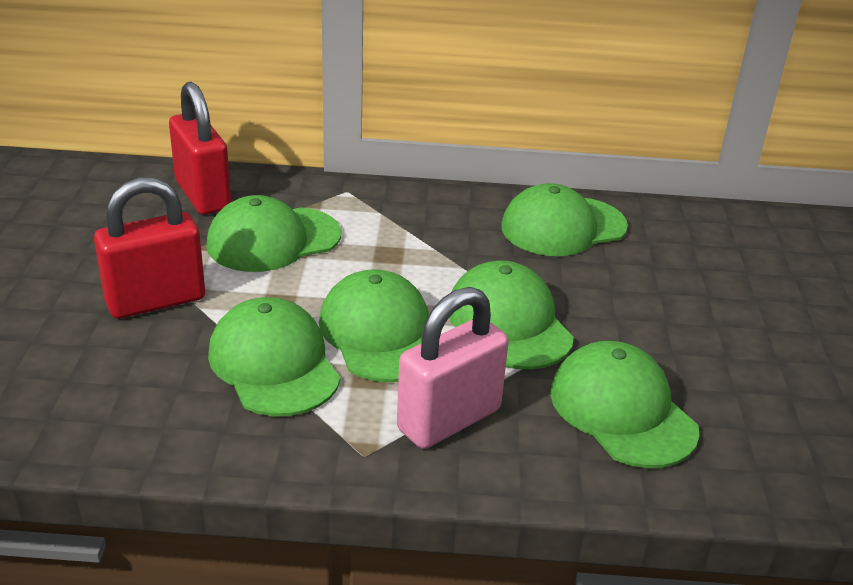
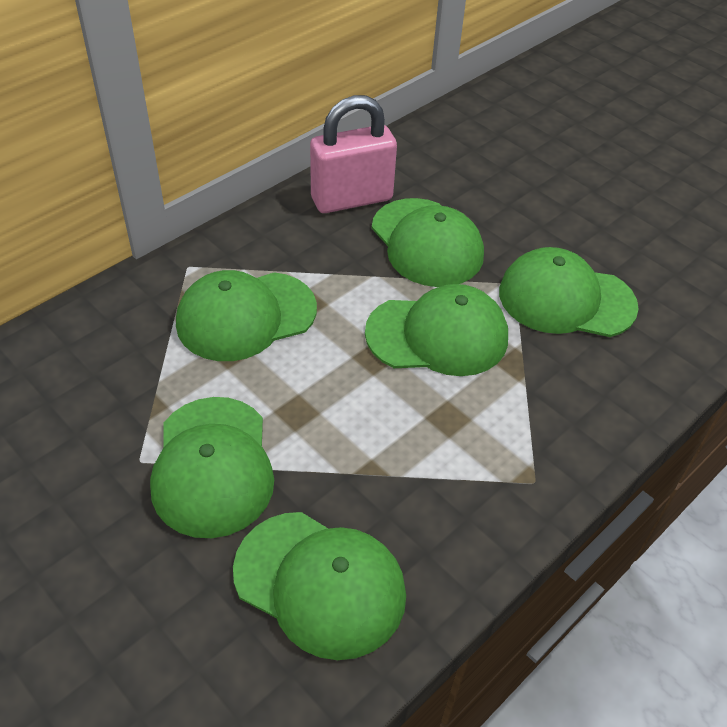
red padlock: [94,177,205,319] [169,82,231,215] = 2 -> none = 0

